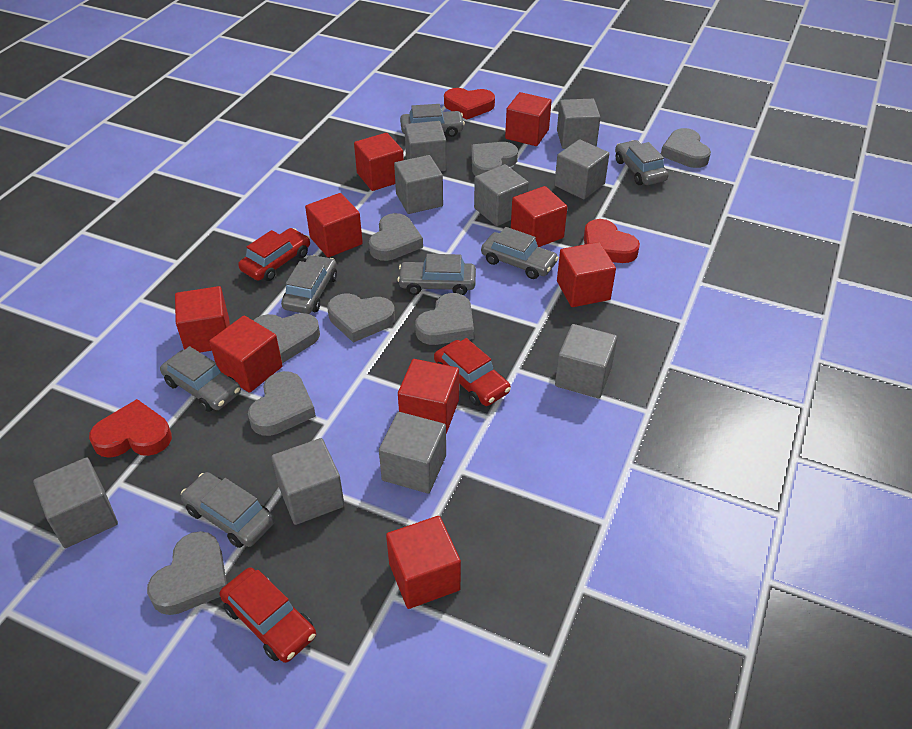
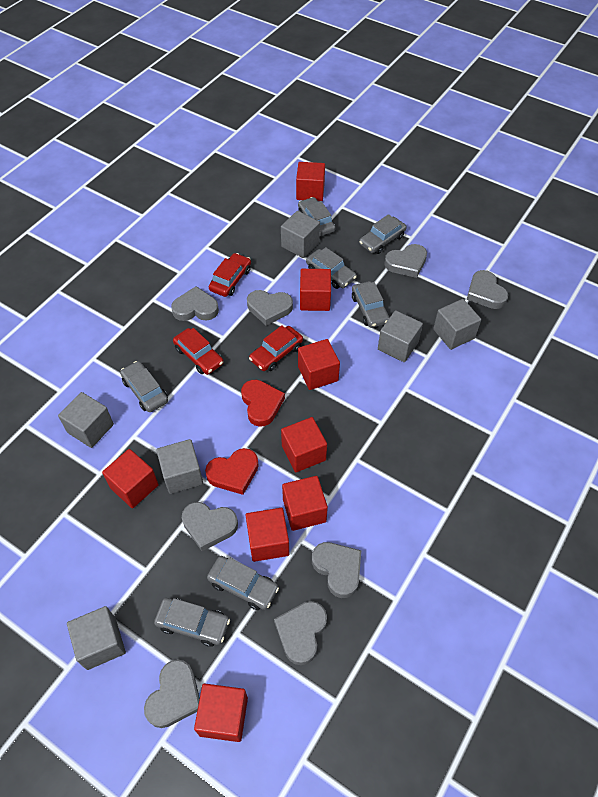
grey cube: [33,457,118,548] [272,438,344,525] [379,412,446,493] [394,155,443,214] [404,121,447,171] [474,164,529,226] [555,139,609,199] [555,324,617,398] [557,99,600,149] = 9 -> [58,392,114,448] [67,606,126,670] [156,439,203,494] [281,211,320,258] [378,310,423,362] [433,299,481,350] = 6
red cube: [175,286,230,353] [209,316,283,393] [305,193,363,257] [354,133,404,191] [386,516,461,609] [398,359,459,433] [505,92,552,146] [511,186,567,247] [557,242,616,307] = 9 -> [102,449,159,508] [194,684,248,742] [246,508,289,562] [281,417,327,472] [282,476,328,531] [296,162,325,201] [298,339,340,390] [300,269,331,311] = 8
red heart: [89,399,172,458] [444,88,495,120] [584,219,640,263] = 3 -> [205,448,259,495] [241,380,285,427] = 2

